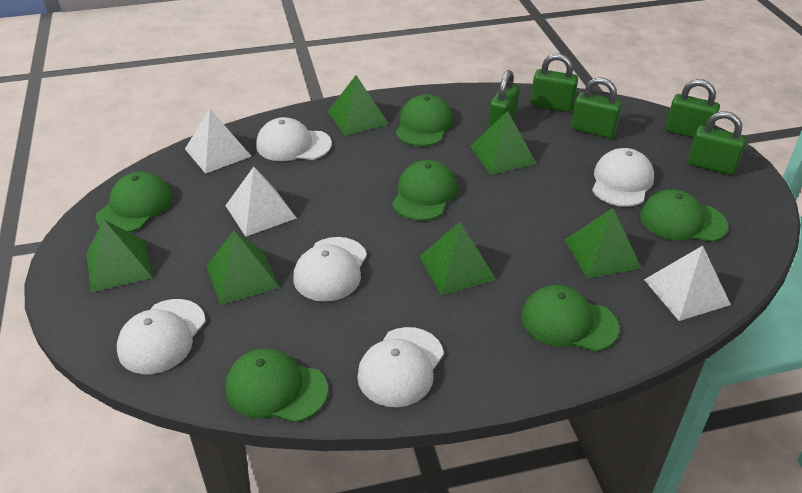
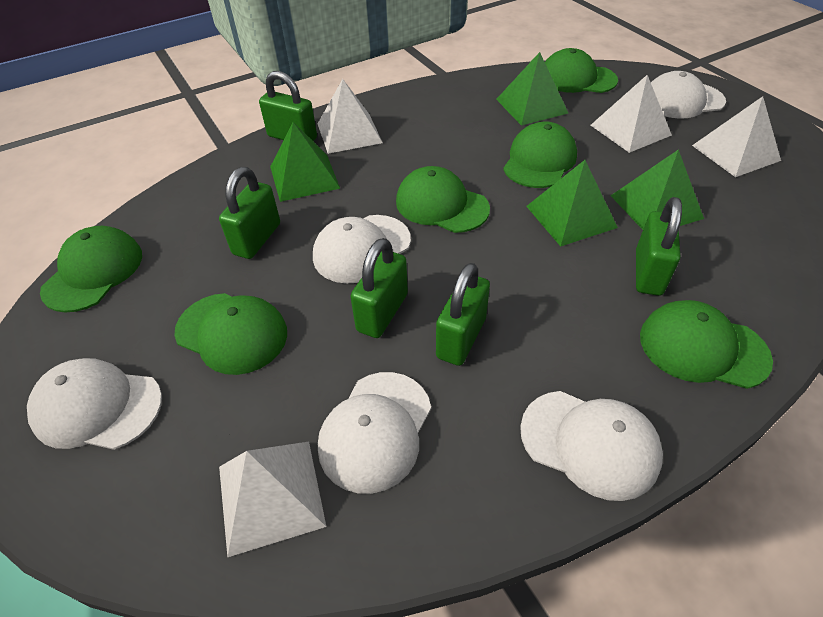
green pyramid: [86,220,153,293] [207,231,280,305] [328,75,389,136] [419,222,496,295] [470,111,537,174] [565,208,642,278] = 6 -> [270,122,340,202] [496,52,568,126] [526,160,618,247] [611,149,704,230] = 4
white pyramid: [185,109,252,174] [225,167,297,236] [644,246,731,321] = 3 -> [219,442,326,558] [318,79,383,154] [591,75,672,153] [692,96,781,177] = 4

